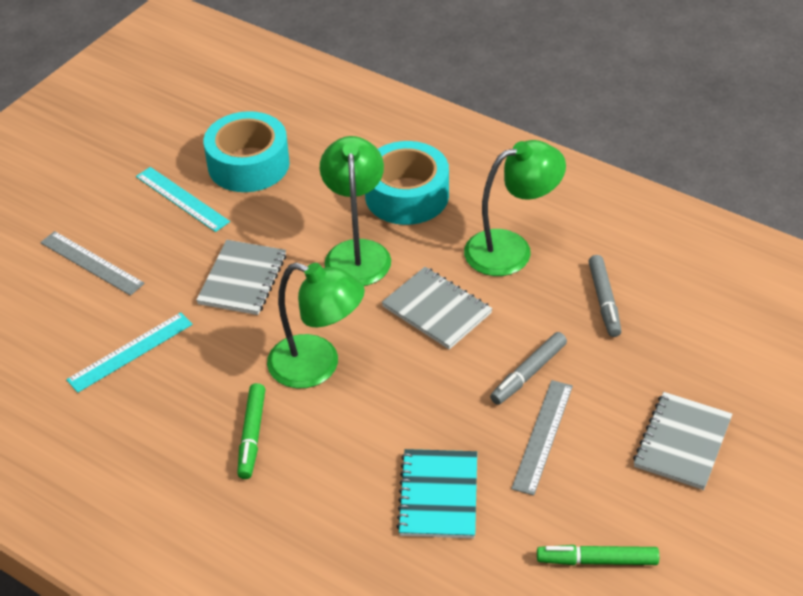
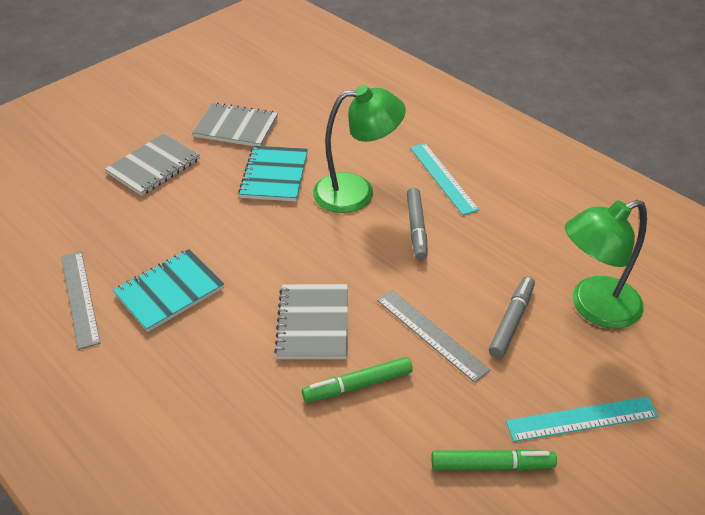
green lamp: [267,262,365,388] [320,136,391,286] [464,140,566,276] = 3 -> [313,85,406,213] [565,199,647,329] = 2
turquoise notebook: [396,449,477,538] = 1 -> [113,249,224,332] [238,146,308,201] = 2
turquoise tape: [204,111,289,192] [365,141,449,225] = 2 -> none = 0

